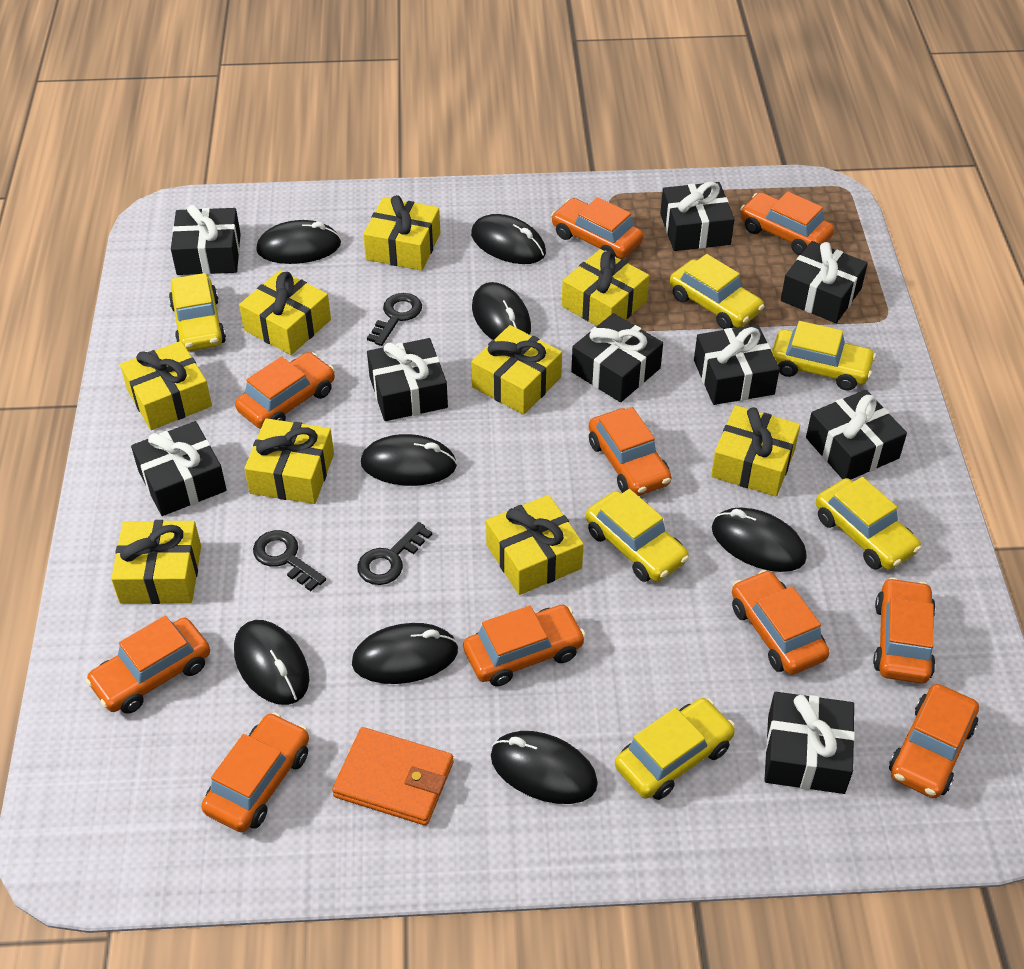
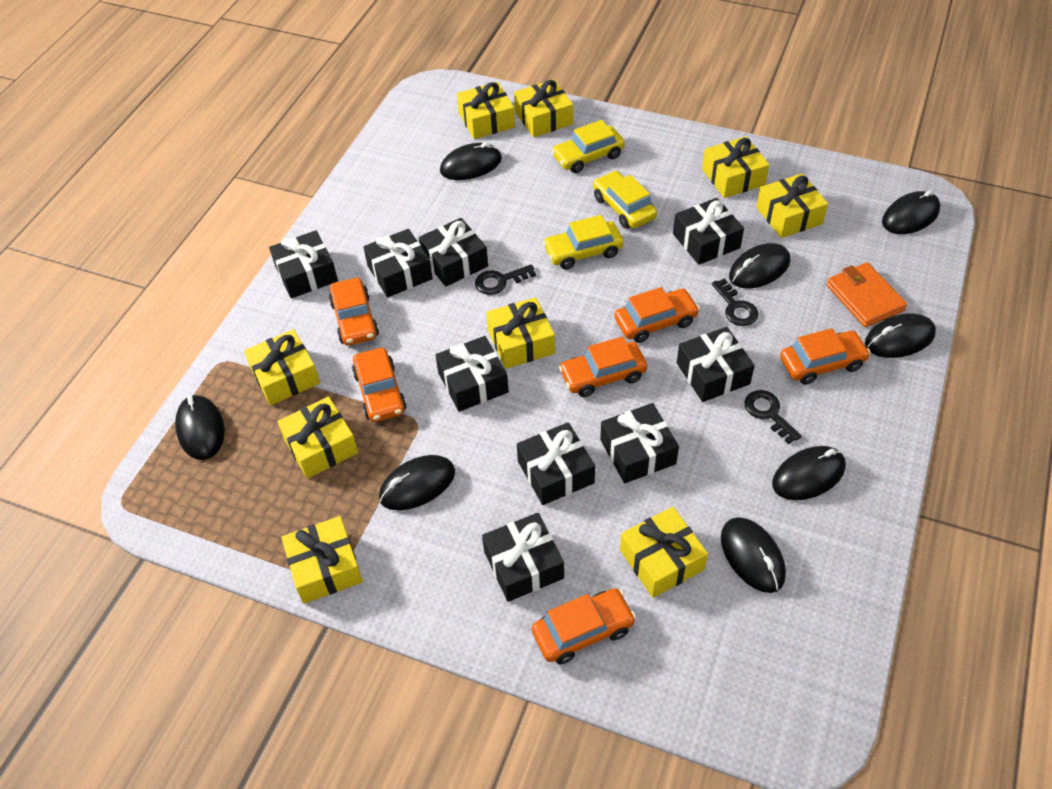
orange car: [86,616,210,714] [201,712,309,832] [235,352,335,429] [463,605,586,686] [551,197,643,259] [589,407,672,496] [732,570,829,675] [740,191,834,255] [873,577,936,683] [889,684,979,798] = 10 -> [329,277,379,346] [352,348,407,422] [532,588,636,664] [559,336,647,397] [614,287,700,343] [780,328,871,385] = 6
yellow car: [169,273,226,352] [586,489,689,582] [615,698,735,800] [669,254,764,329] [772,321,876,390] [816,477,921,570] = 6 -> [543,215,624,270] [552,120,625,173] [593,171,657,229] = 3

